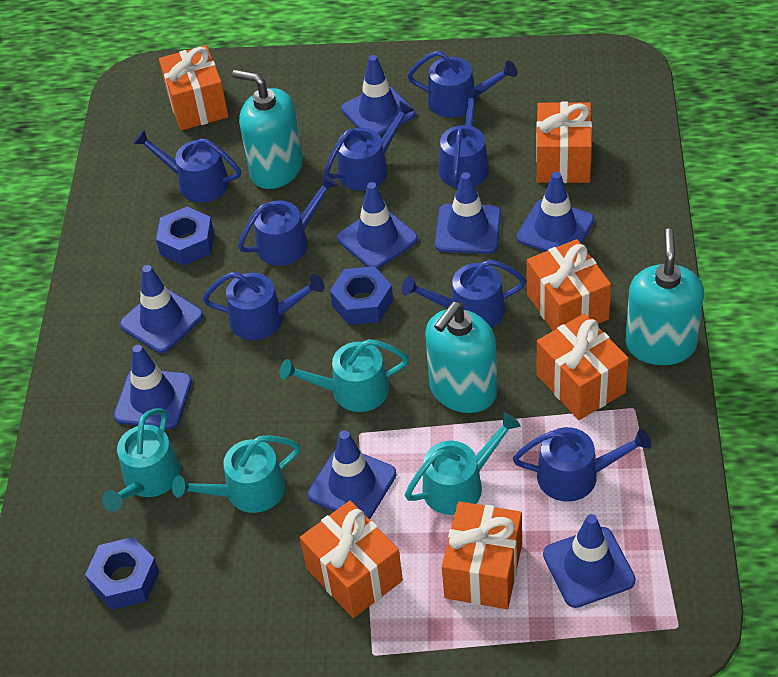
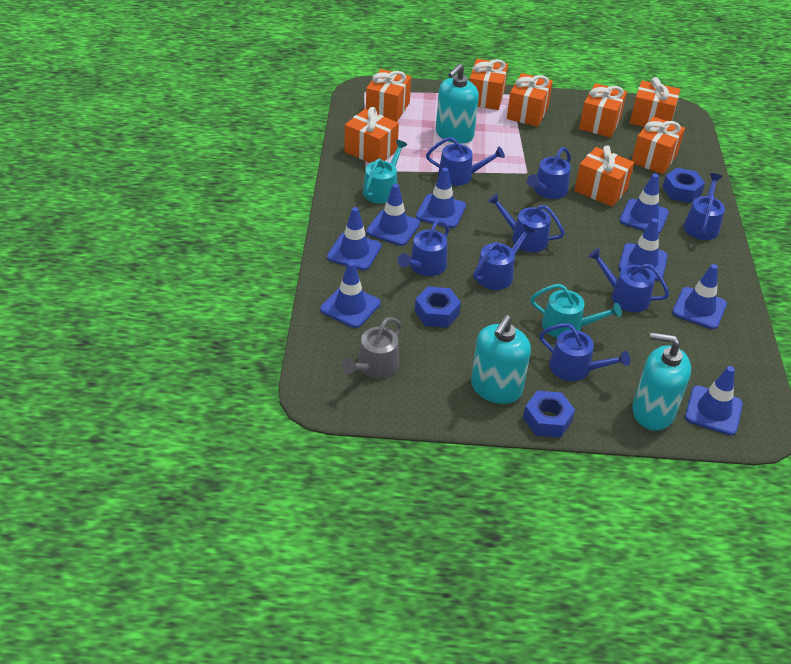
grey watering can: none = 0 -> [342,317,401,379] = 1
orange gift: [159,45,229,130] [300,501,403,618] [442,501,522,609] [527,239,611,331] [536,102,592,183] [537,313,629,420] = 6 -> [345,107,399,163] [366,69,411,122] [469,59,508,110] [507,73,553,127] [574,145,634,207] [579,83,627,138] [630,77,680,127] [632,117,685,174] = 8
turquoise watering can: [102,408,181,512] [172,435,300,513] [279,339,409,412] [405,412,520,515] = 4 -> [363,140,408,204] [530,284,622,338] = 2

